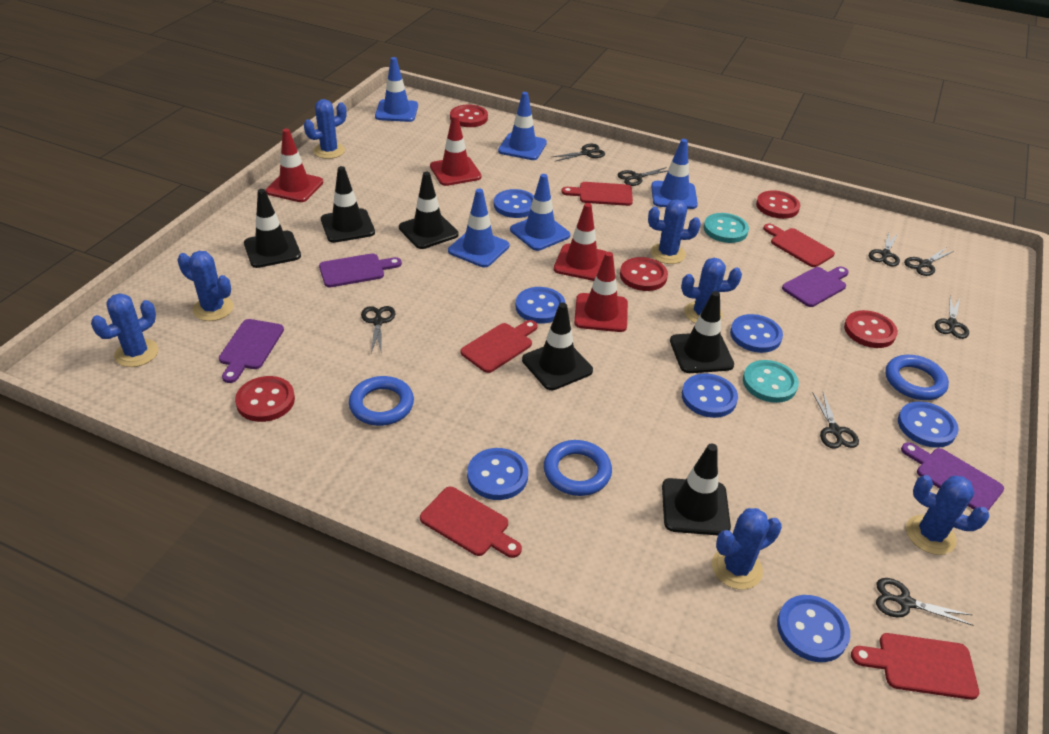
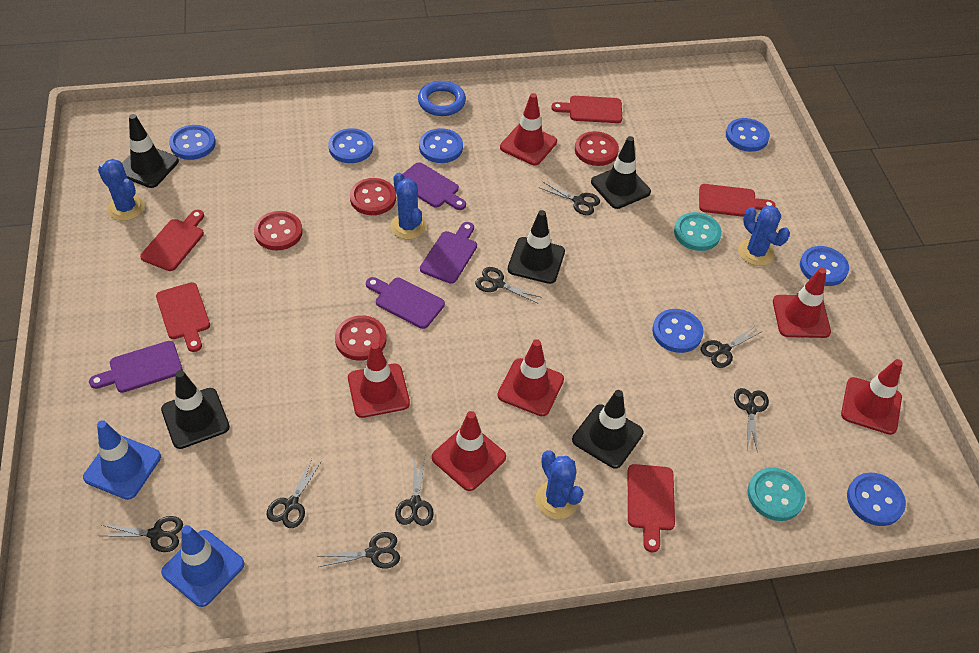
black traffic cone: [244,189,301,268] [321,166,375,243] [399,172,459,249] [522,303,593,390] [662,444,731,535] [670,291,734,373] = 6 -> [122,114,179,188] [161,370,230,449] [508,210,565,284] [572,390,643,468] [591,136,651,209] = 5
blue cactus: [91,293,159,367] [177,251,234,321] [304,99,347,159] [648,199,701,264] [681,258,742,323] [712,508,782,590] [906,475,989,555] = 7 -> [98,159,145,221] [390,173,427,240] [536,450,584,519] [738,205,790,266] = 4
blue ring: [349,376,414,426] [544,440,612,496] [885,355,949,400] = 3 -> [418,81,466,116] = 1
blue traffic cone: [375,57,418,122] [448,189,509,267] [498,92,547,160] [510,174,570,251] [651,139,698,209] = 5 -> [83,420,161,500] [161,525,245,607] = 2
red button: [235,376,295,422] [450,105,488,127] [620,257,668,291] [756,190,800,219] [844,310,898,348] = 5 -> [254,211,303,250] [335,315,387,361] [350,178,396,215] [575,131,619,166] = 4
red traffic cone: [266,128,323,202] [430,115,482,186] [554,203,607,281] [574,252,628,332] = 4 -> [348,342,410,418] [432,411,506,491] [498,339,564,416] [500,93,557,165] [773,268,831,338] [841,359,903,435] = 6

